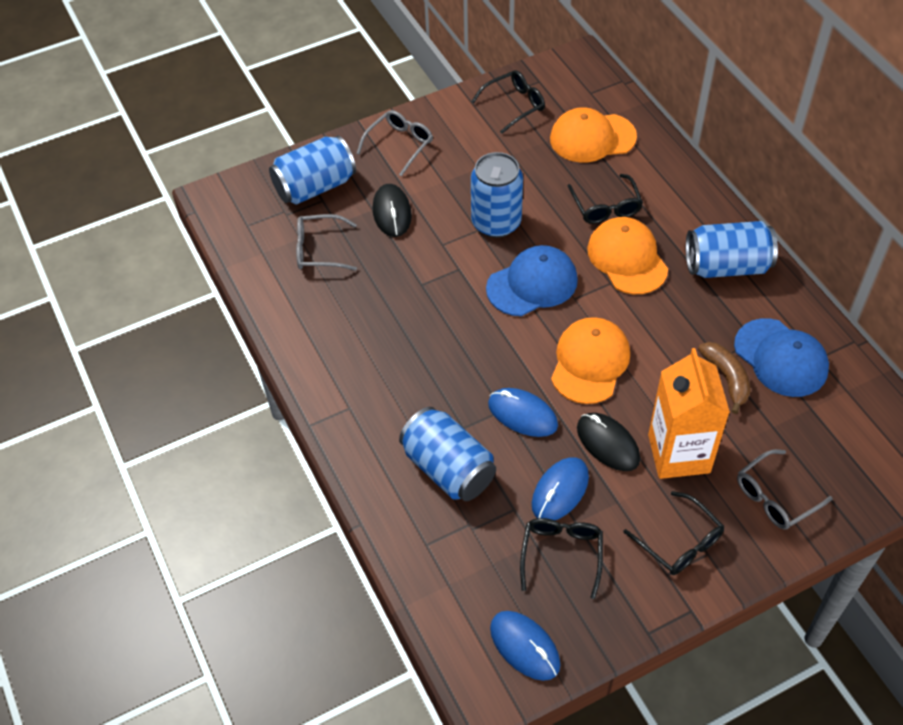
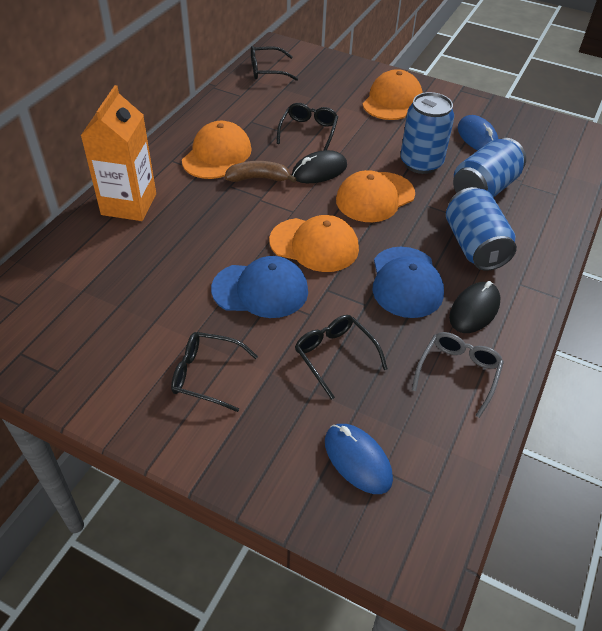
blue can: [269,136,356,205] [399,407,496,501] [471,152,523,238] [686,221,778,278] = 4 -> [400,92,454,174] [446,187,517,271] [453,138,526,198] = 3
blue mouse: [488,388,558,437] [490,611,560,681] [532,457,589,520] = 3 -> [325,424,393,494] [458,115,498,150] = 2
grey glasses: [296,214,357,271] [356,110,433,176] [737,449,833,530] = 3 -> [412,332,504,418] = 1
orange cap: [550,107,637,163] [551,317,630,404] [587,217,668,294] = 3 -> [182,121,252,179] [269,215,359,272] [336,170,415,222] [362,69,423,120] = 4

